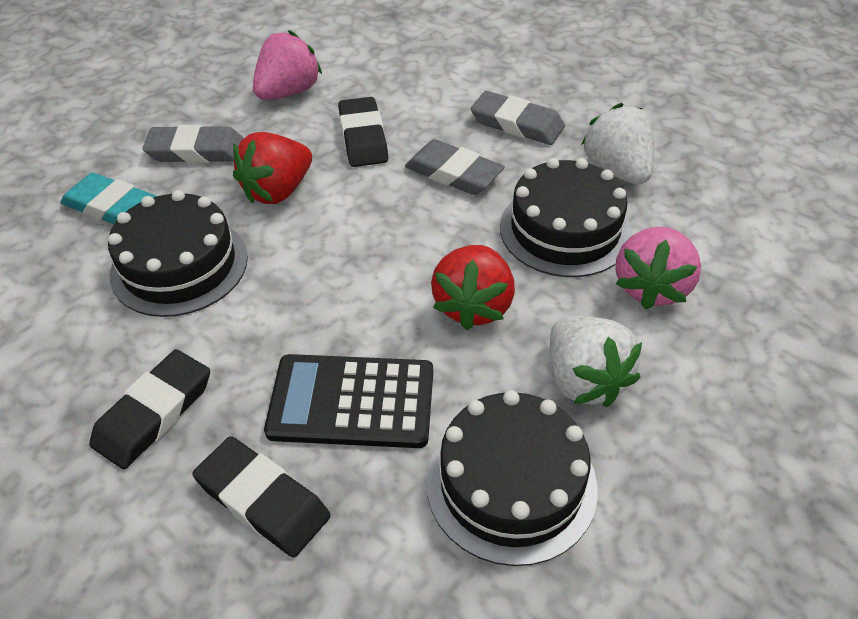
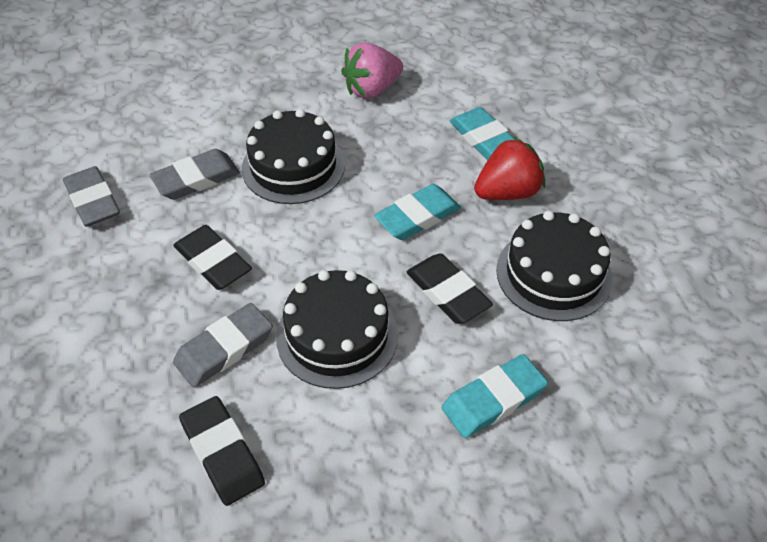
black calculator: [264,354,433,448] = 1 -> none = 0
pink strawberry: [253,30,322,100] [615,227,701,310] = 2 -> [341,42,403,99] = 1
red strawberry: [233,132,312,204] [431,245,515,330] = 2 -> [474,137,545,200] = 1
turquoise eraser: [61,173,157,224] = 1 -> [374,184,461,240] [442,354,548,438] [450,107,515,160] = 3
white strawberry: [550,316,642,407] [581,103,654,185] = 2 -> none = 0

